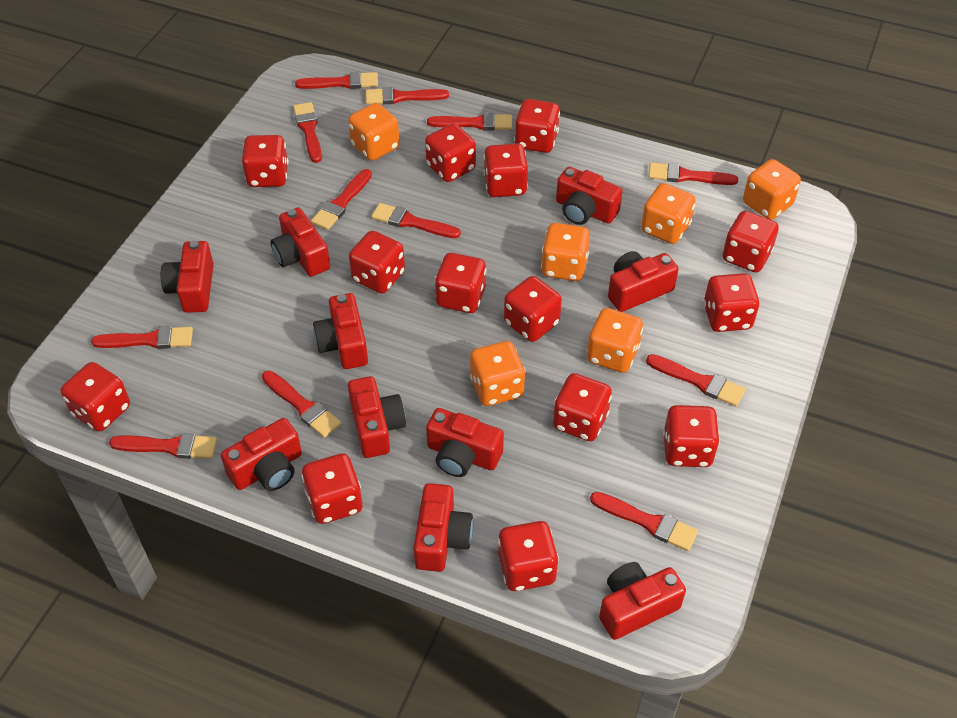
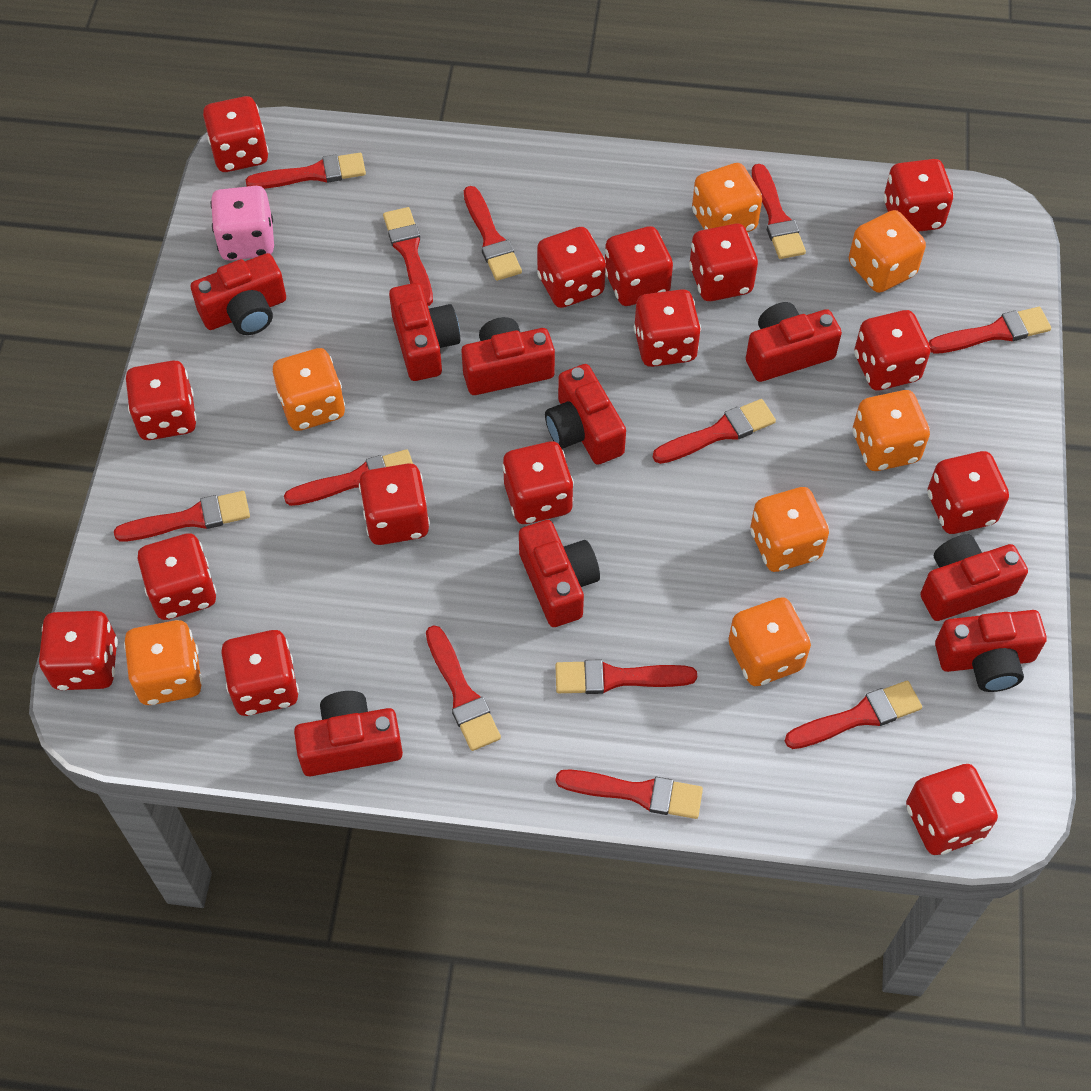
orange dice: [348,103,400,161] [470,341,525,406] [541,223,590,281] [587,308,643,373] [641,183,696,244] [743,159,801,220] = 6 -> [124,620,202,705] [273,348,345,431] [692,163,762,232] [728,597,811,686] [750,487,829,572] [849,210,926,293] [853,390,930,471] = 7
pink dice: none = 0 -> [211,186,274,260] = 1
red camera: [161,241,214,313] [221,418,302,491] [271,207,330,277] [313,293,368,369] [348,376,406,458] [413,483,473,572] [426,408,504,477] [556,167,623,225] [599,562,686,640] [608,251,679,312] = 10 -> [191,253,286,335] [294,691,403,776] [389,283,460,381] [461,317,555,395] [519,520,600,627] [545,364,626,465] [746,302,842,382] [920,534,1028,621] [935,610,1047,692] = 9
red dice: [61,362,130,431] [242,135,289,187] [301,453,362,524] [349,231,405,294] [425,123,476,182] [435,253,487,313] [484,143,528,197] [498,521,559,591] [504,276,562,342] [514,99,560,153] [553,373,612,441] [663,405,720,467] [704,273,760,332] [722,211,779,272] = 14 -> [39,611,118,690] [126,360,197,440] [138,533,217,620] [203,96,269,172] [221,630,299,716] [359,463,430,545] [502,441,574,524] [537,227,606,308] [605,226,673,306] [634,289,701,367] [689,224,758,301] [854,310,931,390] [883,159,954,232] [906,764,998,855] [928,451,1009,534] = 15

